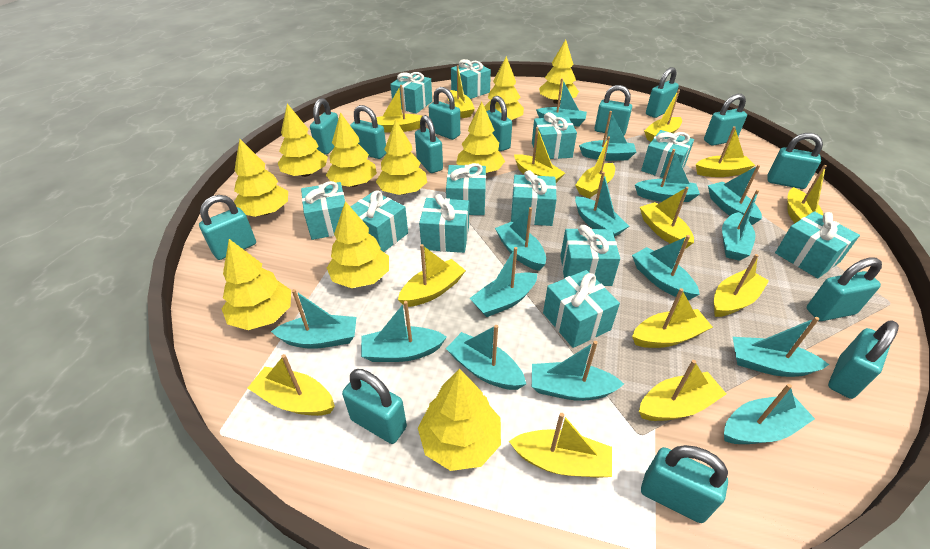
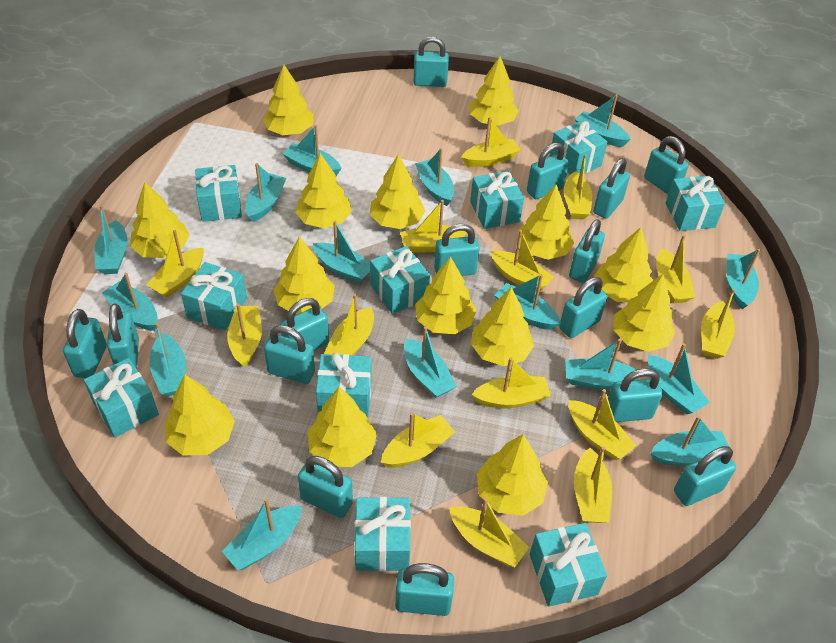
turquoise gift: [301,181,345,240] [351,190,408,252] [390,72,432,114] [419,194,469,253] [446,163,486,215] [451,59,491,99] [511,170,557,226] [532,112,577,159] [543,270,620,348] [560,225,620,286] [641,130,694,178] [775,211,860,278] = 12 -> [84,358,159,438] [181,262,247,331] [195,165,242,222] [316,353,371,418] [355,497,411,571] [370,246,430,314] [470,171,524,229] [529,523,607,607] [549,121,607,174] [666,176,725,231] = 10
turquoise padlock: [199,195,256,260] [310,98,338,154] [342,369,407,444] [350,105,387,159] [415,115,443,173] [429,87,460,140] [486,96,512,151] [595,85,632,136] [641,445,728,523] [646,67,679,118] [704,94,747,146] [767,133,823,189] [807,258,882,321] [828,320,899,399] = 14 -> [63,309,107,378] [107,303,139,369] [264,325,315,384] [280,298,329,351] [298,456,353,518] [395,563,454,616] [414,36,449,87] [434,224,479,276] [527,142,569,199] [559,277,607,338] [569,219,605,283] [593,158,630,219] [608,368,663,422] [644,136,689,194] [674,446,736,506] = 15
yellow tree: [222,239,291,330] [234,139,288,217] [278,104,328,177] [326,112,377,187] [327,201,389,288] [376,119,427,195] [418,369,501,471] [456,102,505,173] [484,56,524,120] [539,39,579,104] = 10 -> [130,182,190,258] [165,375,235,455] [263,65,314,135] [274,236,335,314] [295,153,352,228] [308,387,377,467] [370,154,425,229] [415,256,477,334] [470,56,519,125] [471,287,534,366] [477,434,548,516] [517,184,574,259] [594,227,653,302] [614,274,675,352] = 14

